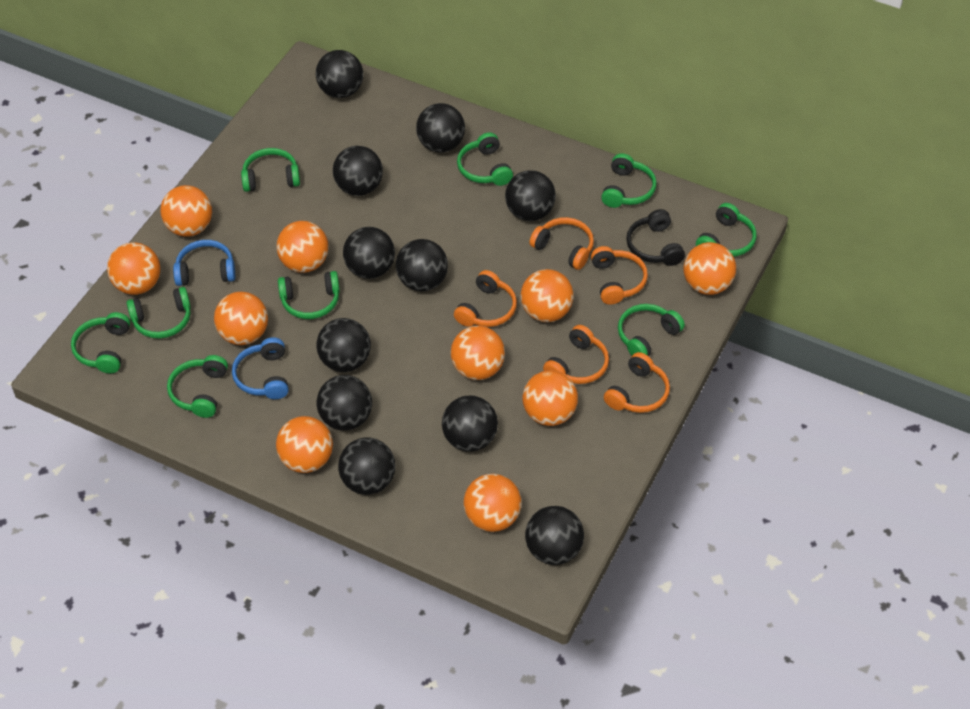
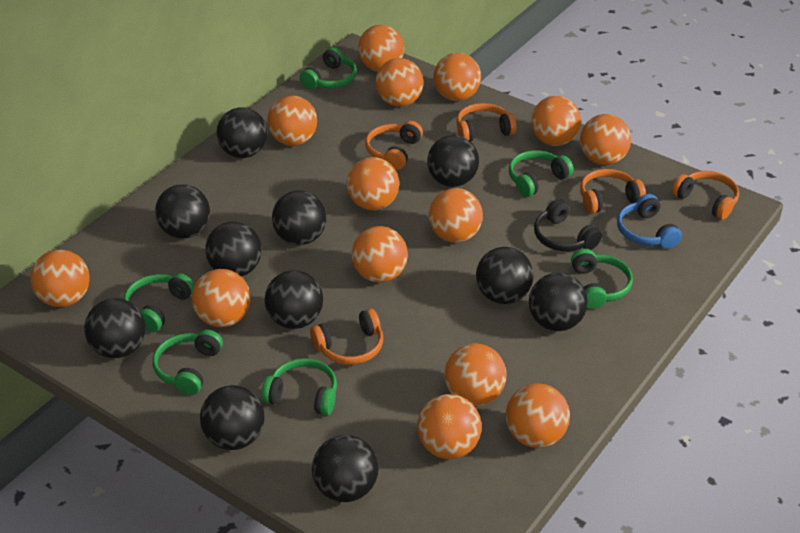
blue headphones: [173,240,235,286] [232,337,289,399] = 2 -> [617,194,682,249] = 1
green headphones: [71,312,130,373] [126,287,191,339] [167,355,228,418] [241,148,300,192] [278,271,340,319] [457,132,513,186] [601,153,657,208] [618,304,685,356] [696,203,757,257] = 9 -> [124,273,195,332] [153,329,223,395] [261,358,337,416] [300,47,357,90] [509,150,574,197] [571,249,633,309] = 6
orange ball: [107,242,160,295] [160,185,212,237] [214,292,268,345] [276,221,329,273] [276,416,333,473] [450,326,505,380] [463,474,522,532] [521,269,574,322] [523,370,578,426] [684,242,736,295] = 10 -> [30,250,90,307] [192,269,251,327] [267,96,317,146] [346,157,399,210] [351,226,408,283] [358,25,404,71] [375,58,423,107] [417,394,482,459] [428,188,483,243] [433,53,481,101] [444,344,507,406] [506,383,570,448] [531,96,581,146] [580,114,631,165] = 14

